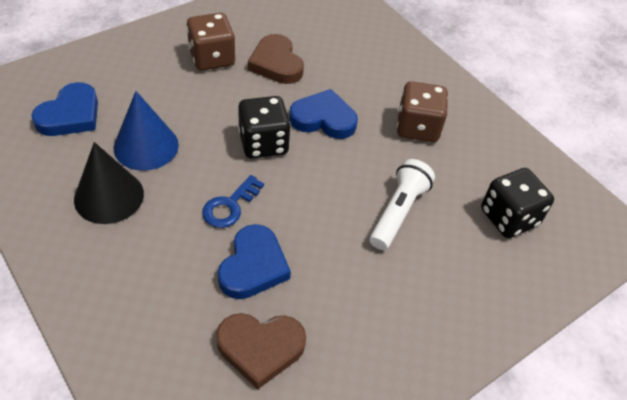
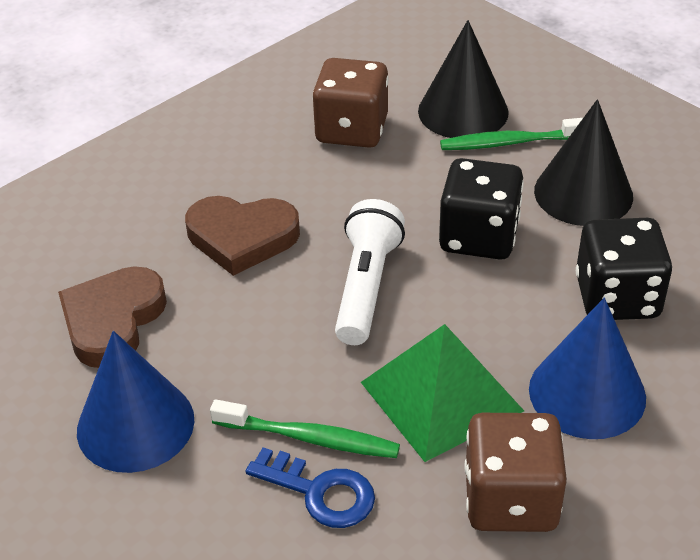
black cone: [74,142,144,224] = 1 -> [418,20,509,138] [534,99,633,226] = 2
blue cone: [114,91,179,171] = 1 -> [77,331,194,473] [529,298,646,439] = 2
blue heart: [31,82,98,136] [218,224,291,299] [289,89,358,139] = 3 -> none = 0
green pyramid: none = 0 -> [361,324,524,462] = 1
green toothbrush: none = 0 -> [210,399,400,458] [440,118,583,150] = 2

